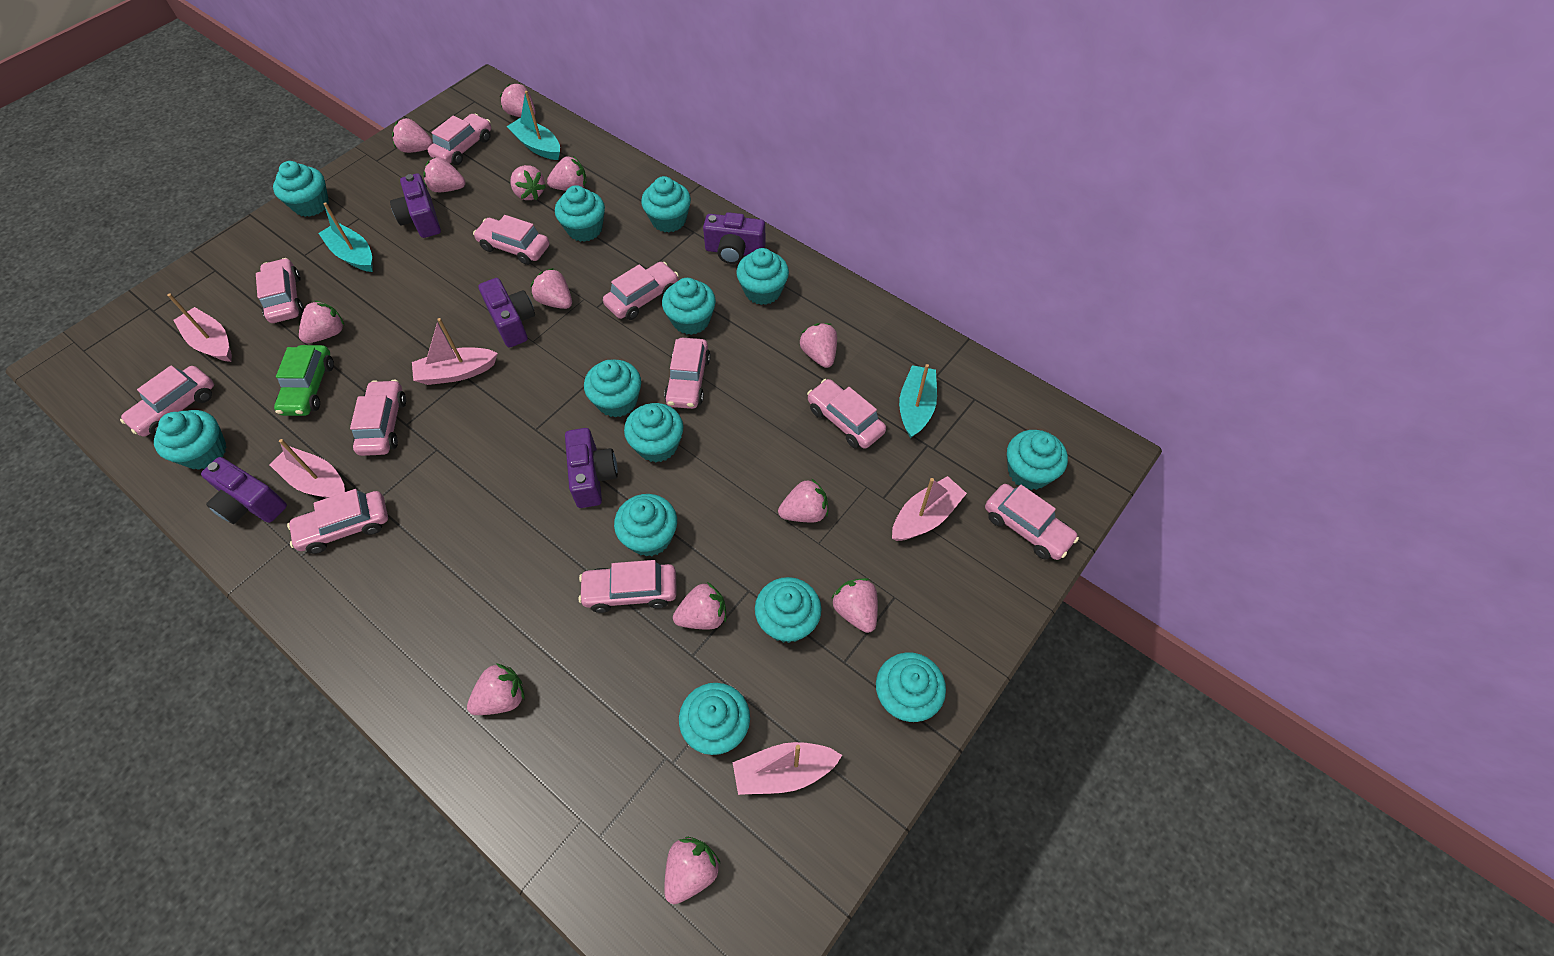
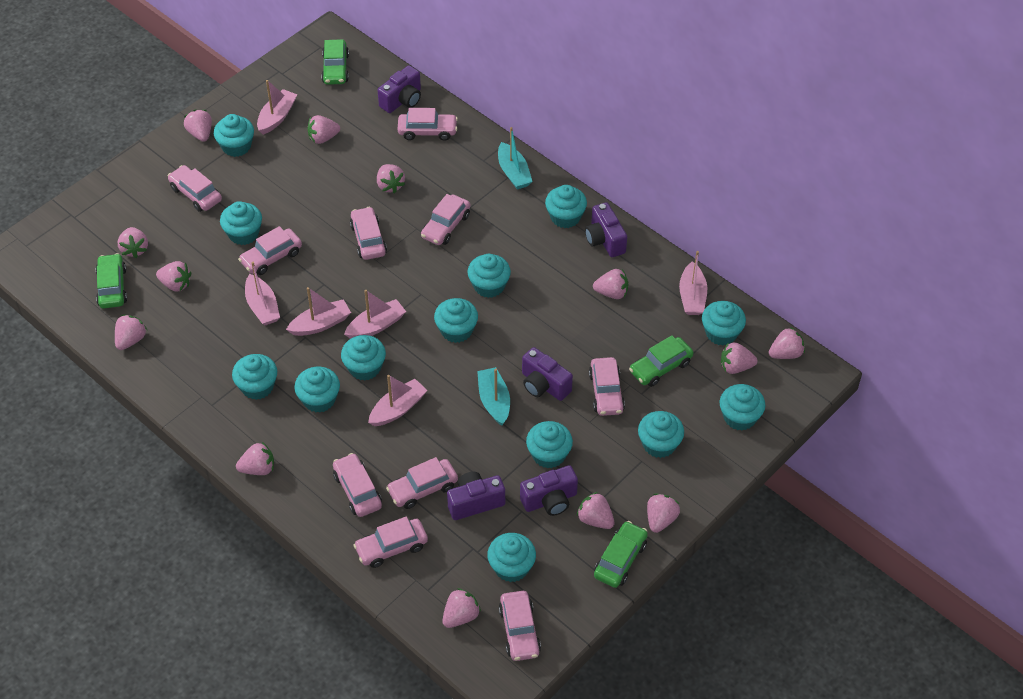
green car: [274,345,334,416] = 1 -> [96,253,127,308] [321,39,349,85] [594,521,648,588] [629,335,693,387] = 4
pink boat: [167,293,232,362] [269,439,345,498] [412,318,498,385] [733,742,842,795] [892,476,967,541] = 5 -> [245,262,280,325] [257,80,297,135] [286,287,351,336] [344,290,406,339] [368,375,427,426] [679,251,707,315] = 6
pink car: [120,365,214,437] [256,258,304,323] [287,489,388,554] [350,380,406,456] [428,114,491,165] [473,215,549,265] [578,560,677,613] [603,262,679,320] [664,338,711,409] [807,379,886,449] [985,484,1079,560] = 11 -> [168,165,222,212] [238,226,302,275] [333,453,382,517] [350,207,387,260] [353,516,428,568] [386,457,458,509] [398,108,458,141] [421,194,470,245] [499,591,541,661] [589,357,625,416] = 10
turquoise boat: [318,202,373,272] [507,91,560,160] [899,364,937,438] = 3 -> [477,367,510,426] [498,127,533,190] = 2

